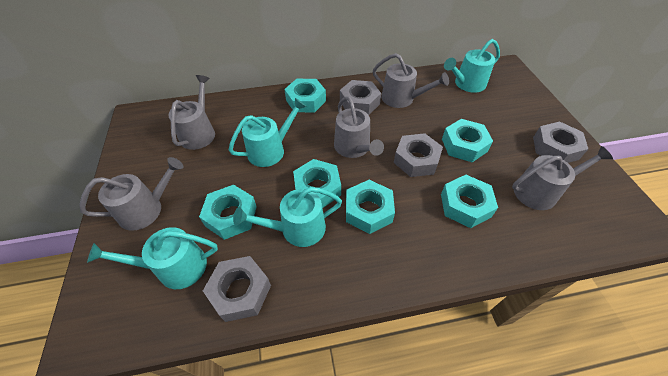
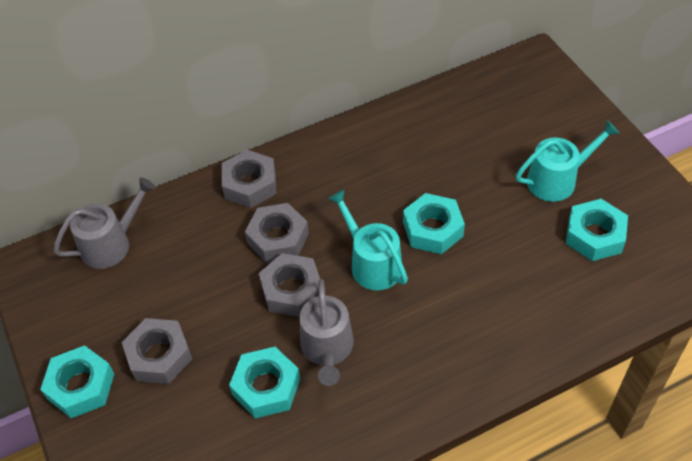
grey watering can: [79,157,184,231] [169,75,215,150] [334,96,384,158] [373,53,449,108] [512,146,613,210] = 5 -> [53,177,156,269] [299,279,354,386] = 2
turquoise nut: [199,185,257,240] [284,79,326,113] [293,159,341,208] [346,180,395,234] [441,175,498,228] [442,119,493,162] = 6 -> [40,345,114,418] [229,347,300,418] [403,193,465,254] [566,199,628,261] = 4
turquoise watering can: [87,227,218,289] [229,98,307,167] [233,187,342,247] [444,39,500,93] = 4 -> [328,189,408,290] [516,120,620,202] = 2

